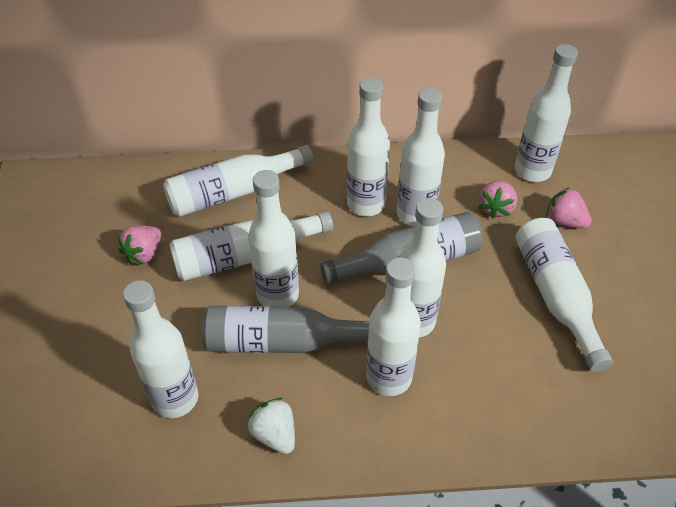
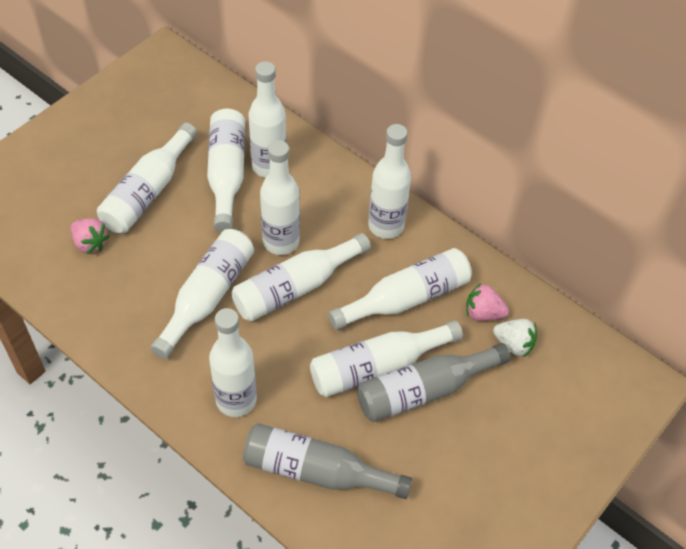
pink strawberry: [118,226,161,265] [479,180,517,219] [546,187,592,228] = 3 -> [71,218,110,254] [466,283,509,321] = 2

